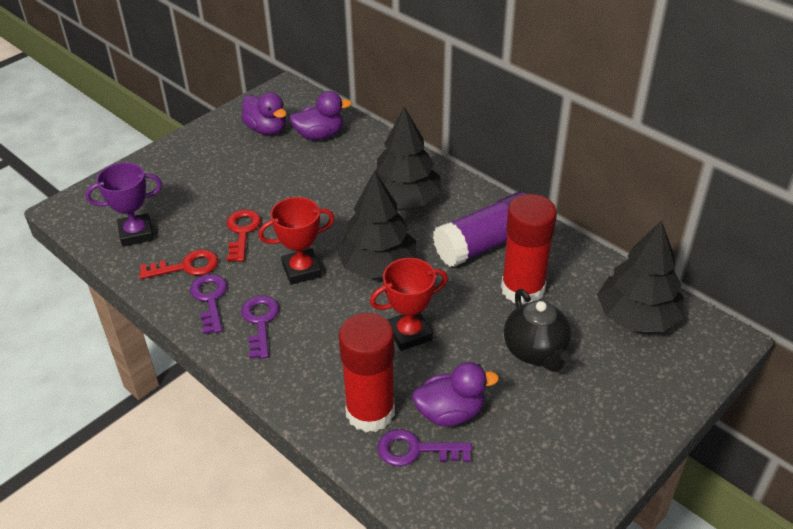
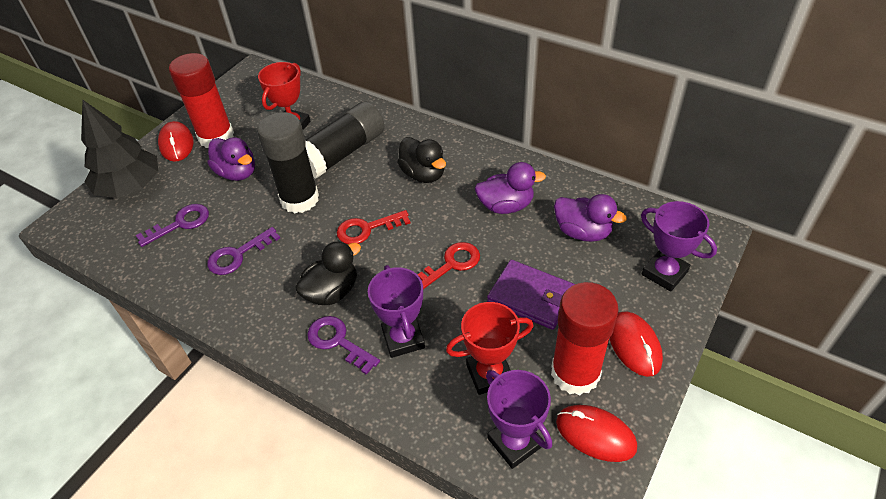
black duck: none = 0 -> [295,241,361,305] [397,137,446,183] = 2
black glue stick: none = 0 -> [257,112,319,214] [305,101,384,179] = 2
black teapot: [504,289,572,372] = 1 -> none = 0
black tree: [336,170,416,278] [375,107,441,209] [597,220,684,332] = 3 -> [81,100,158,198] = 1
purple glue stick: [433,192,528,267] = 1 -> none = 0
purple trophy: [86,162,162,247] = 1 -> [368,265,425,358] [486,370,552,469] [641,201,717,292] = 3
purple wallet: none = 0 -> [487,260,575,330] = 1
red mouse: none = 0 -> [158,121,193,162] [556,405,637,462] [609,312,663,377] = 3

